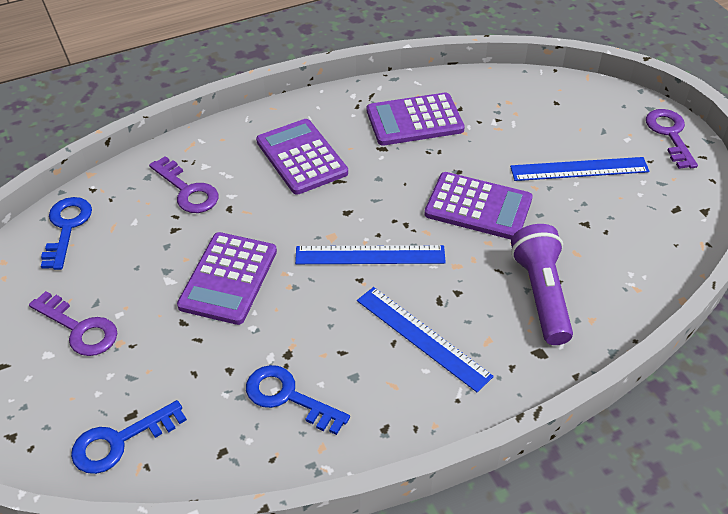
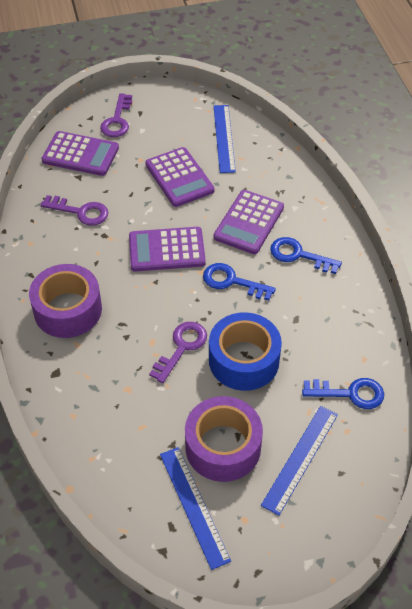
blue tape: none = 0 -> [209,312,282,391] = 1
purple flashlight: [511,224,573,345] = 1 -> none = 0
purple tape: none = 0 -> [29,264,102,338] [185,396,263,482] = 2

